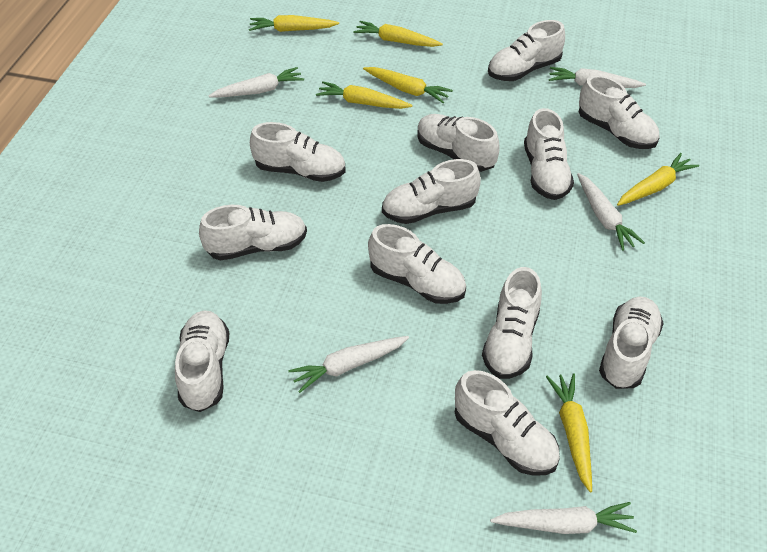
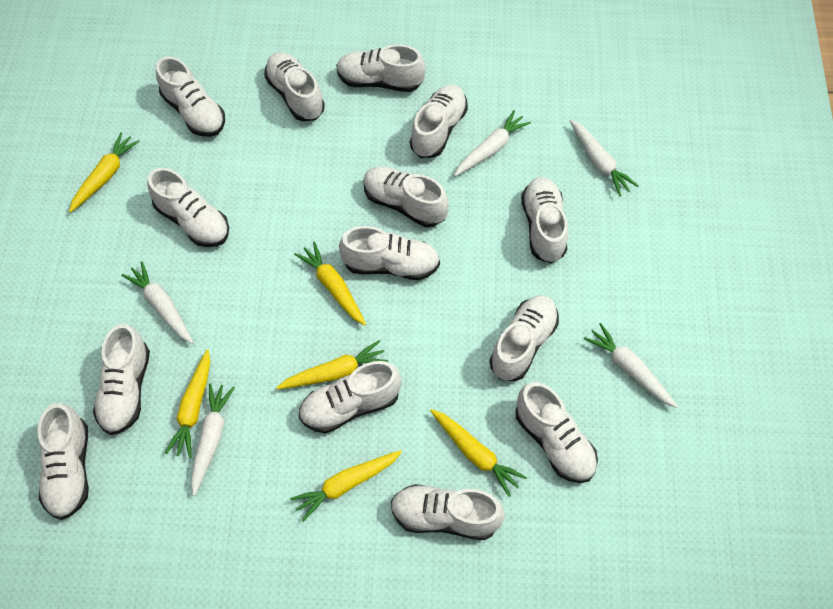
white shoe: [175,310,229,412] [199,205,307,260] [250,122,346,182] [368,224,466,304] [382,159,481,224] [417,114,500,172] [455,370,560,476] [482,267,542,379] [488,20,565,81] [524,108,574,200] [579,75,659,149] [599,296,664,389] = 12 -> [38,403,89,520] [93,324,150,435] [147,168,229,247] [156,56,225,137] [264,52,325,121] [299,361,402,433] [336,44,425,92] [339,226,440,280] [363,166,449,227] [391,484,505,540] [410,84,468,158] [490,295,559,381] [516,382,598,483] [521,177,568,263] = 14

